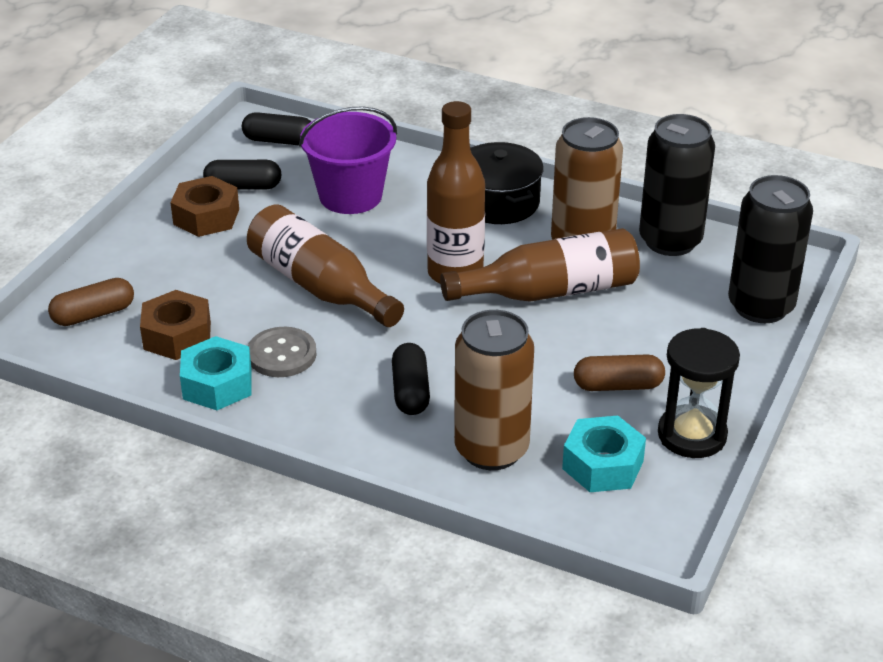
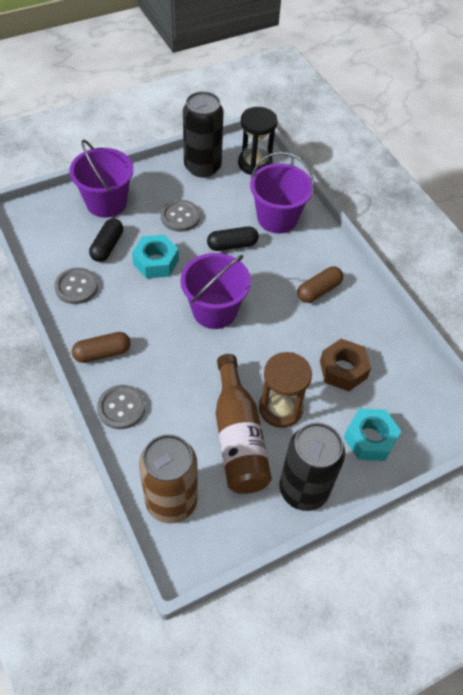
black capsule: [203,160,282,190] [242,112,311,145] [392,343,430,415] = 3 -> [89,218,123,262] [207,227,259,251] = 2
black pot: [470,142,544,224] = 1 -> none = 0
brown bottle: [247,205,404,327] [427,101,485,283] [440,228,640,302] = 3 -> [216,354,272,494] = 1
brown can: [454,310,534,470] [551,117,623,240] = 2 -> [139,434,198,524] = 1
brown hourglass: none = 0 -> [259,352,312,428] = 1
brown nut: [140,290,211,360] [170,176,239,237] = 2 -> [320,339,371,391] = 1
grey button: [248,327,316,377] = 1 -> [54,268,98,304] [97,385,145,429] [161,200,200,232] = 3
purple bucket: [299,106,397,214] = 1 -> [69,139,133,218] [180,253,251,329] [250,152,314,234] = 3

